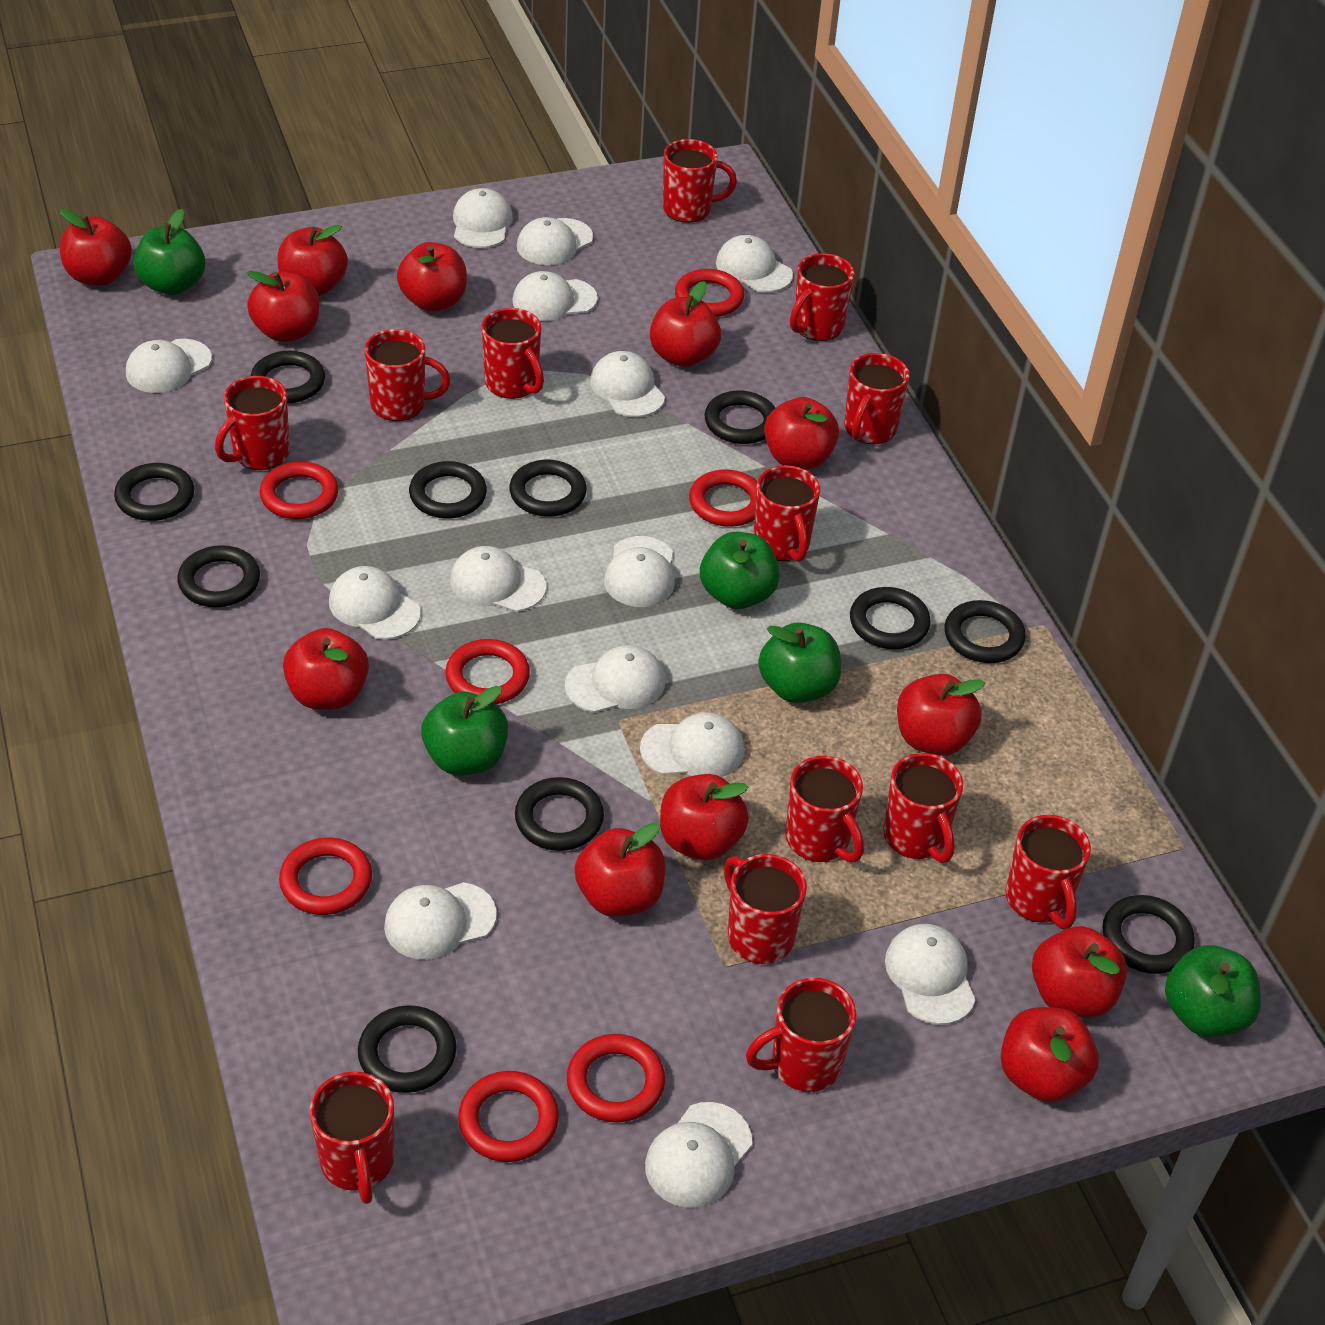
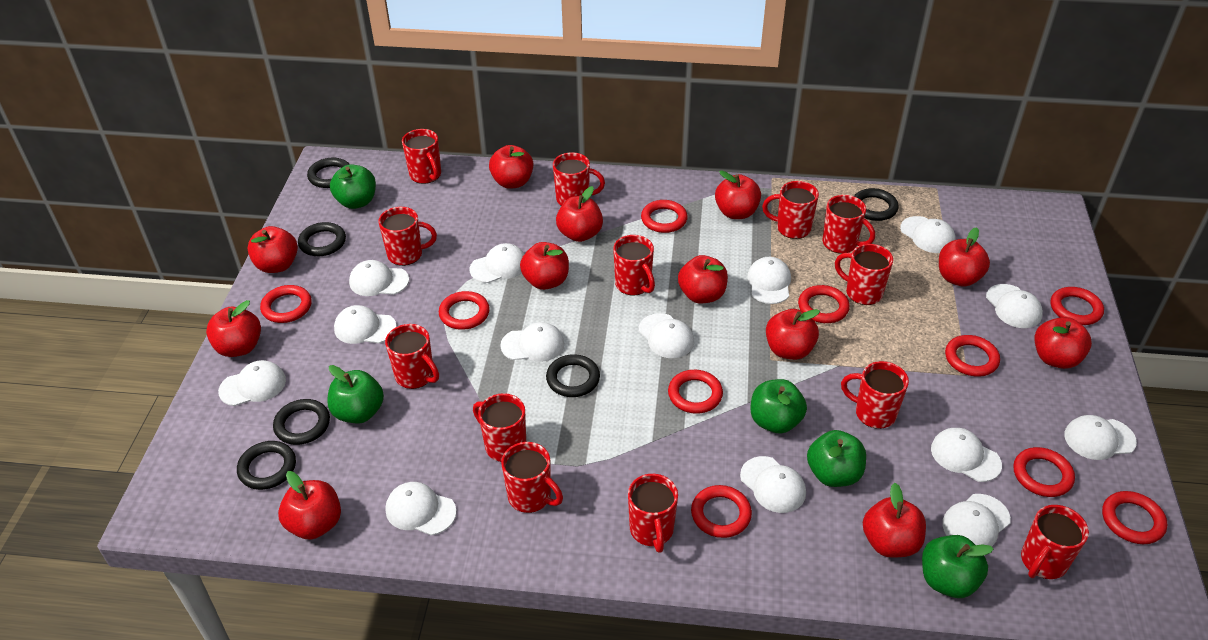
black ring: [114,463,194,521] [177,545,260,607] [251,351,325,403] [358,1005,457,1093] [409,461,487,519] [509,460,587,517] [515,777,604,851] [704,390,775,444] [850,587,931,649] [945,600,1026,663] [1102,895,1195,974] = 11 -> [237,441,296,490] [273,399,330,445] [298,222,346,256] [307,158,350,188] [546,354,600,397] [854,188,899,221] = 6
red ring: [260,462,339,519] [279,838,372,915] [445,639,530,704] [458,1071,559,1162] [567,1034,665,1123] [675,269,744,317] [689,469,757,527] = 7 -> [260,285,312,323] [439,291,490,330] [641,200,688,233] [668,370,723,414] [691,485,752,538] [798,285,850,323] [945,335,1000,377] [1013,447,1075,497] [1051,287,1104,325] [1102,491,1167,544] = 10

